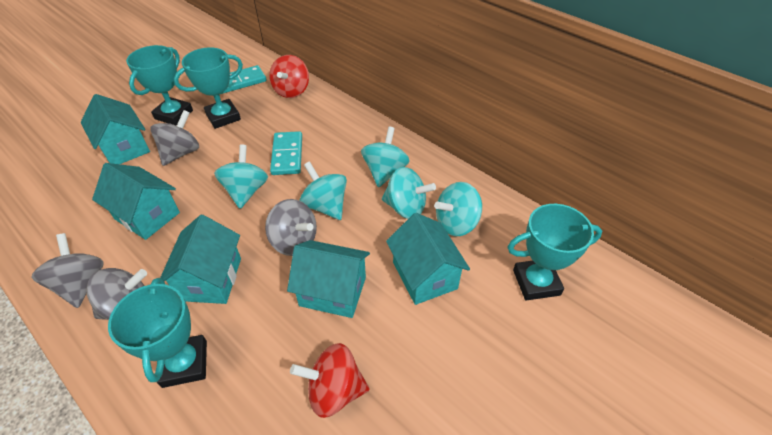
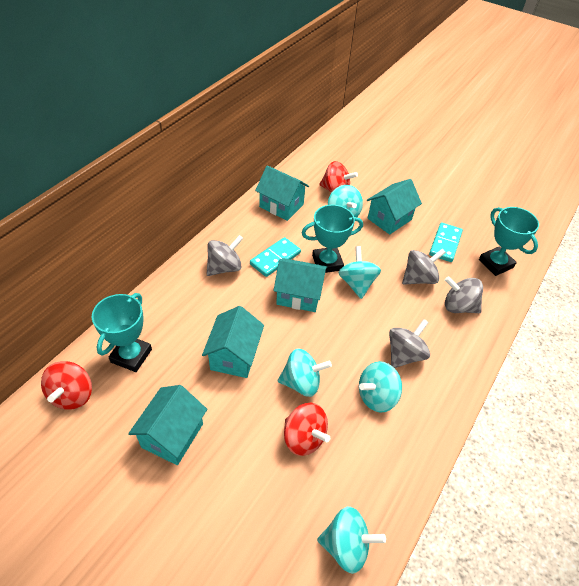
red spinning top: [269,55,309,98] [290,343,369,418] = 2 -> [41,361,92,410] [284,403,330,456] [319,161,358,193] = 3
turquoise trophy: [108,278,207,388] [126,45,193,126] [174,48,243,129] [507,204,602,301] = 4 -> [92,293,152,372] [302,205,363,273] [479,207,539,276] = 3

